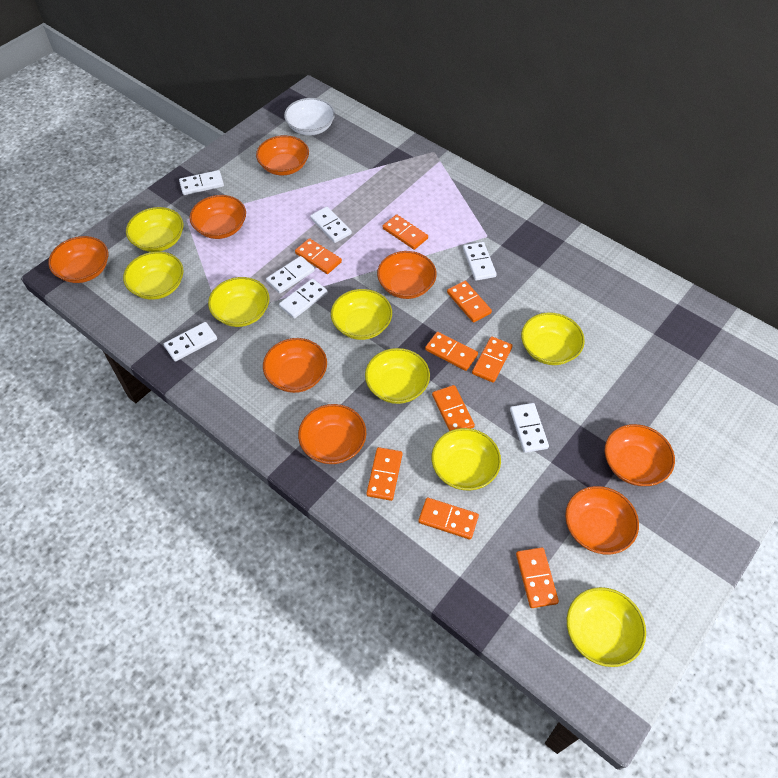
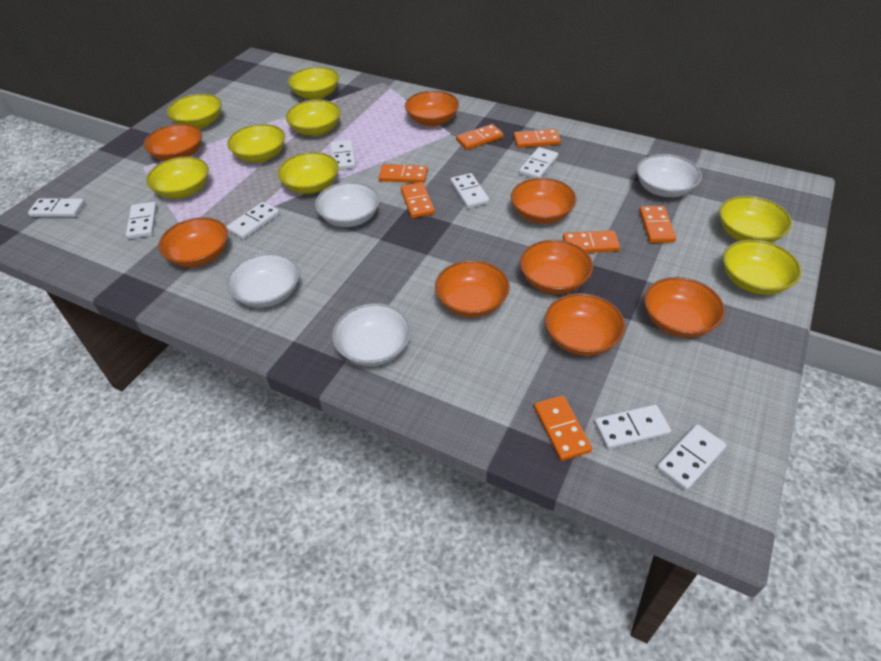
orange domino: [295,238,342,274] [366,447,402,501] [383,214,428,250] [418,498,479,540] [425,332,478,371] [432,385,475,431] [447,281,492,323] [472,336,513,383] [516,547,559,608] = 9 -> [379,164,428,183] [401,182,435,218] [456,124,504,150] [513,129,561,148] [534,395,592,461] [563,230,620,253] [639,206,676,243] = 7
white bowl: [284,98,335,136] = 1 -> [226,253,300,308] [315,182,380,227] [332,303,412,366] [637,154,702,197] = 4
white domino: [164,322,217,362] [179,170,224,195] [266,256,315,294] [279,279,328,319] [310,207,352,243] [463,242,497,281] [510,403,549,453] = 7 -> [28,198,85,217] [126,202,157,239] [226,202,280,239] [330,140,356,170] [450,173,489,209] [519,147,558,178] [594,404,671,449] [657,424,727,491] = 8

